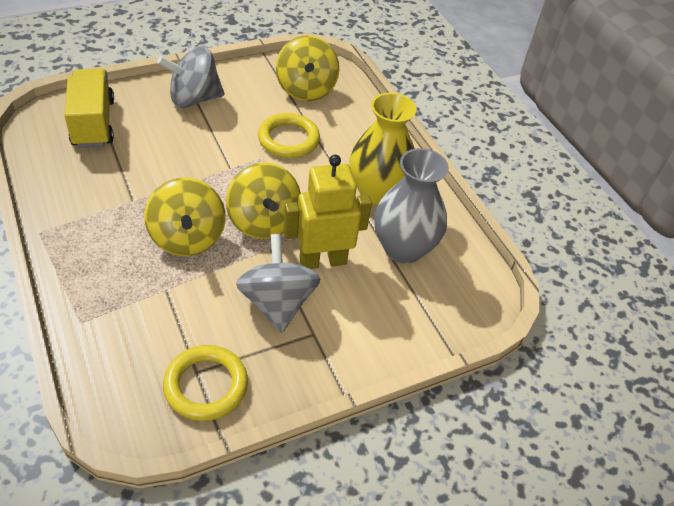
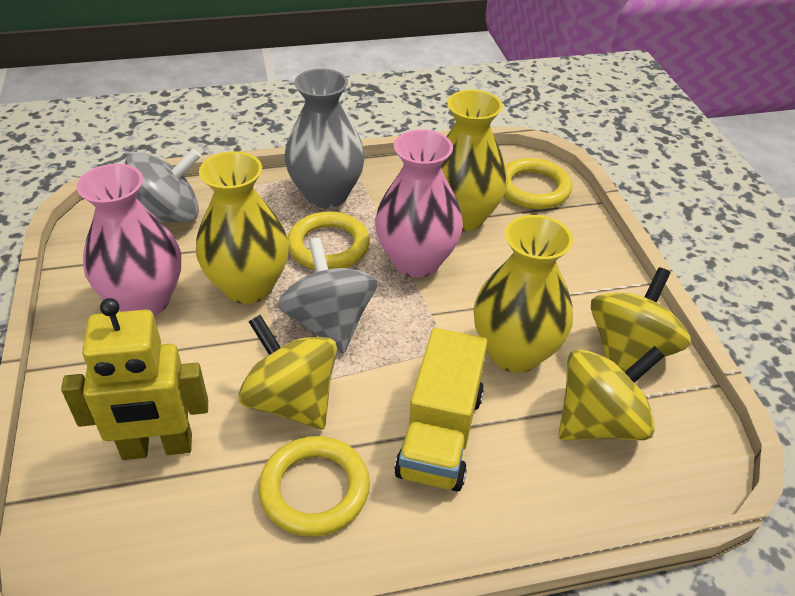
pink vase: none = 0 -> [76,164,181,316] [375,130,463,277] = 2
yellow ring: [163,345,248,421] [258,113,320,158] = 2 -> [258,436,370,537] [287,211,370,270] [504,158,572,209] = 3
yellow vase: [349,93,417,205] = 1 -> [196,151,289,304] [441,90,508,231] [473,215,573,373] = 3

